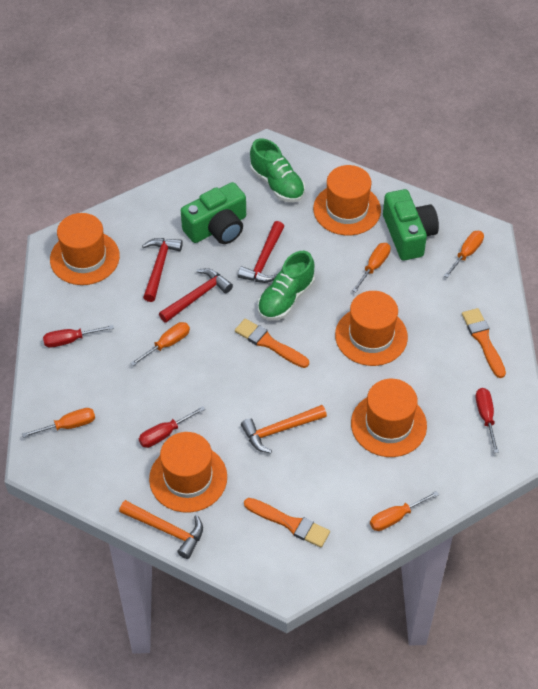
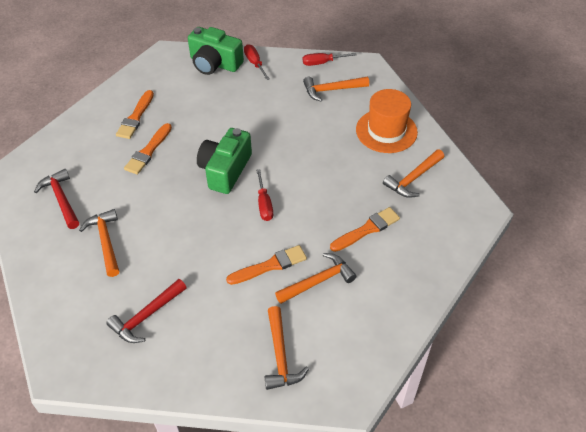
green shoe: [250,138,305,202] [257,251,315,320] = 2 -> none = 0
orange brush: [235,318,309,368] [244,498,330,548] [462,308,506,378] = 3 -> [116,90,154,139] [124,123,172,175] [226,245,307,285] [330,207,400,252] = 4
orange hammer: [119,500,203,559] [241,405,327,453] = 2 -> [79,209,119,277] [265,306,309,390] [275,253,357,304] [303,77,369,101] [383,149,444,198] = 5
orange hat: [50,213,120,285] [149,432,227,513] [313,165,381,235] [335,291,408,366] [351,379,427,457] = 5 -> [356,89,418,153] = 1
orange screwdriver: [22,408,95,438] [131,322,190,366] [352,243,391,292] [370,491,439,531] [444,231,484,278] = 5 -> none = 0
red hammer: [142,238,183,302] [159,268,233,323] [238,221,285,283] = 3 -> [34,169,79,229] [106,279,187,343] = 2

